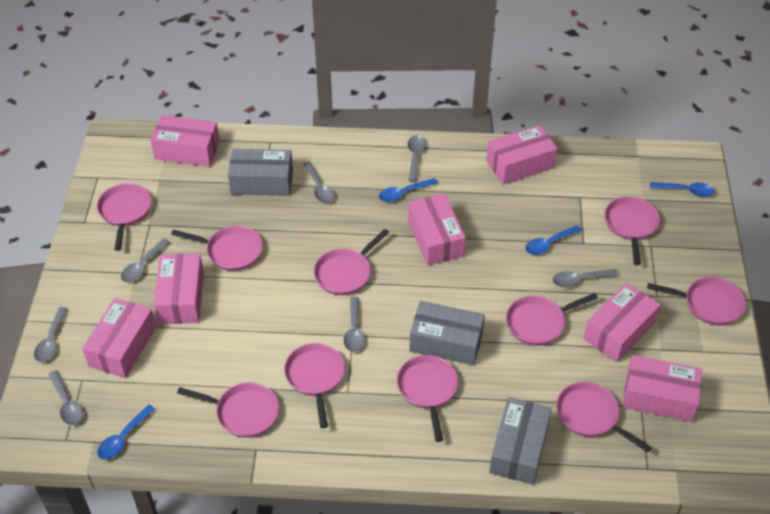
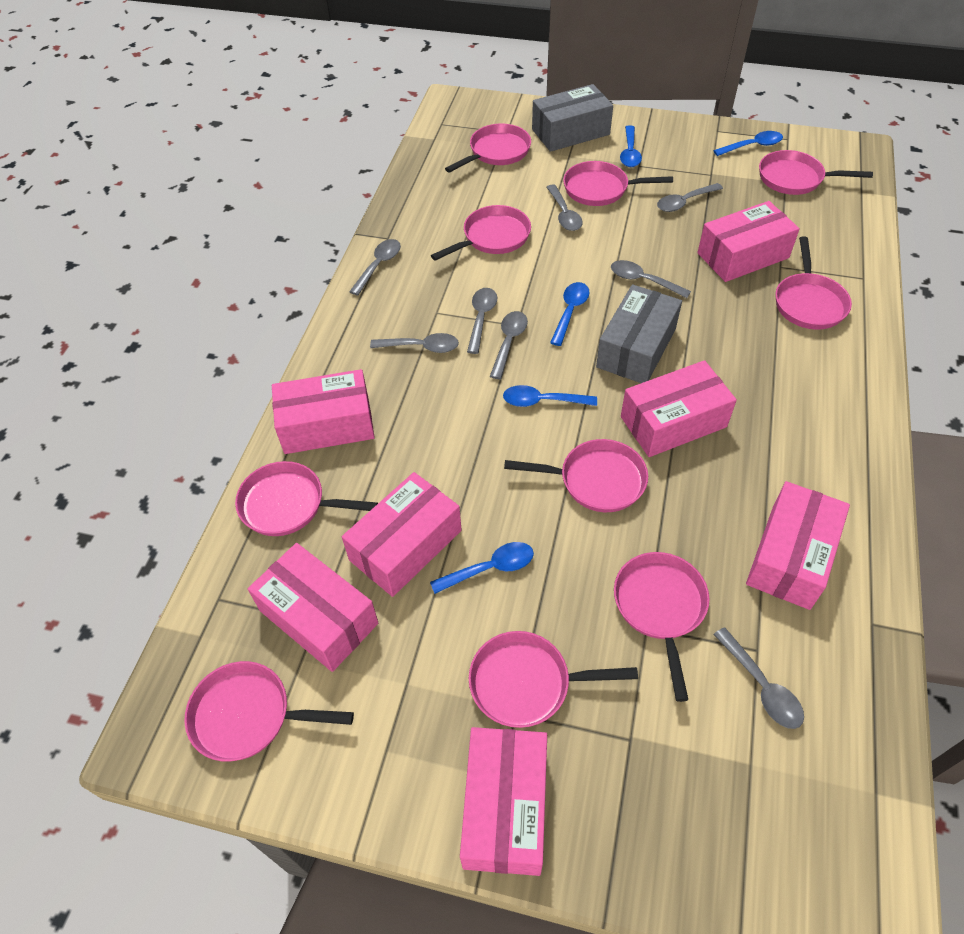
blue spoon: [97,405,155,460] [379,178,438,202] [526,225,582,255] [650,182,715,197] = 4 -> [430,542,534,594] [503,385,597,407] [550,282,589,346] [620,125,642,167] [713,131,783,156] = 5
grey box: [228,149,293,196] [409,301,485,365] [489,397,552,485] = 3 -> [532,84,613,152] [596,284,682,383] = 2
grey spoon: [34,307,68,362] [49,370,83,425] [121,238,170,282] [303,161,334,203] [344,297,364,352] [407,135,425,182] [553,269,618,287] = 7 -> [349,239,401,295] [370,333,459,353] [467,288,497,354] [490,311,528,379] [546,184,583,231] [611,260,691,298] [657,183,723,212] [713,627,804,729] = 8

